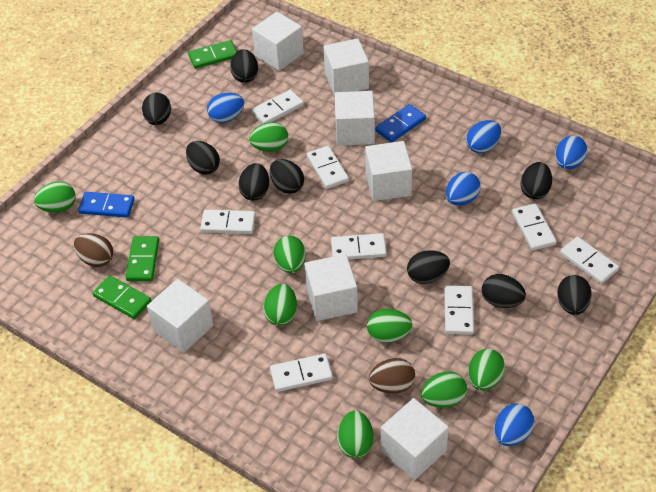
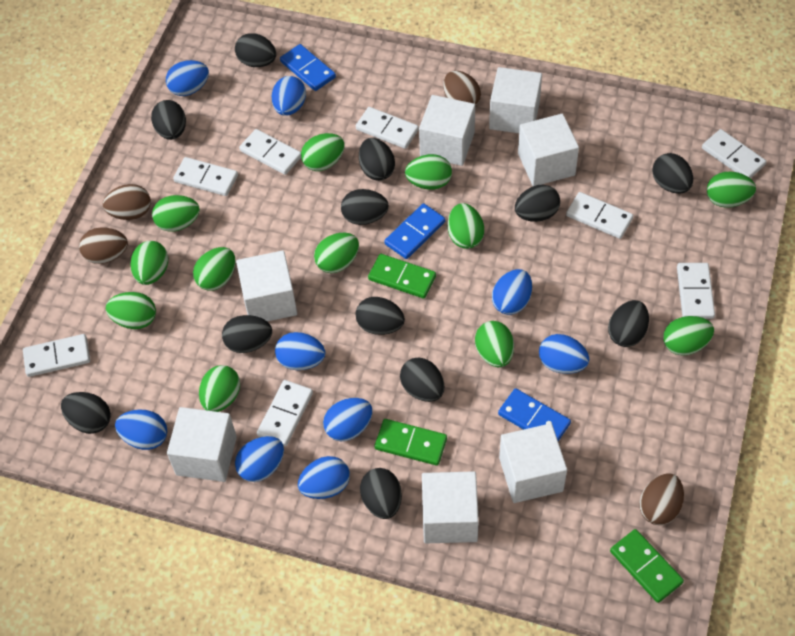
black egg: [142,93,171,125] [186,141,220,175] [230,49,258,83] [239,163,269,201] [270,159,304,194] [407,250,450,284] [482,274,526,308] [521,162,552,199] [557,275,592,315] = 9 -> [61,392,111,434] [151,100,186,140] [222,315,272,353] [235,33,276,67] [341,189,388,225] [356,297,405,335] [359,138,395,181] [360,468,402,519] [400,358,444,402] [515,185,560,222] [608,300,649,347] [652,153,693,194] = 12
blue domino: [78,192,135,218] [375,104,426,142] = 2 -> [280,44,336,91] [384,203,445,259] [498,388,571,441] = 3
blue egg: [207,93,244,123] [446,172,481,205] [466,120,501,153] [494,404,534,446] [556,136,587,170] = 5 -> [115,409,167,450] [166,60,209,96] [235,436,284,482] [272,76,306,116] [275,332,325,370] [298,456,350,499] [323,398,372,441] [492,269,532,315] [539,334,589,374] = 9
brown egg: [74,233,114,267] [369,358,415,394] = 2 -> [79,227,128,264] [103,184,151,220] [443,71,481,106] [639,474,684,525] = 4
green egg: [34,182,76,213] [249,122,288,152] [263,284,297,325] [274,236,306,273] [337,410,373,458] [367,309,412,343] [421,371,467,408] [468,349,505,391] = 8 -> [106,292,156,329] [130,241,168,285] [152,195,200,232] [193,247,235,291] [199,365,240,412] [301,133,344,171] [314,232,359,273] [405,154,452,190] [448,203,484,249] [475,321,514,367] [663,316,714,356] [707,172,756,208] = 12

